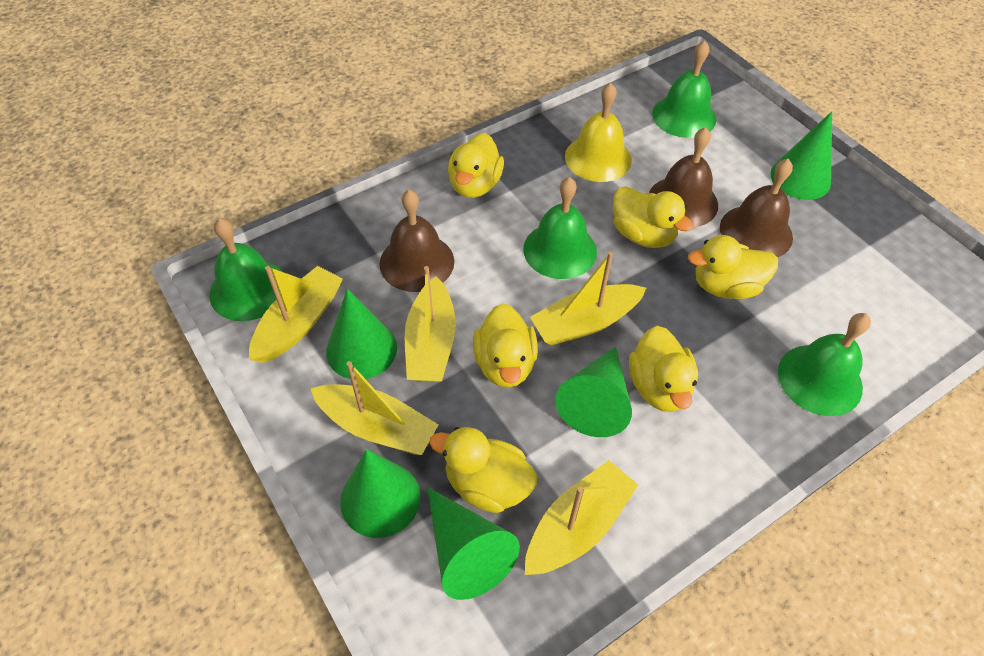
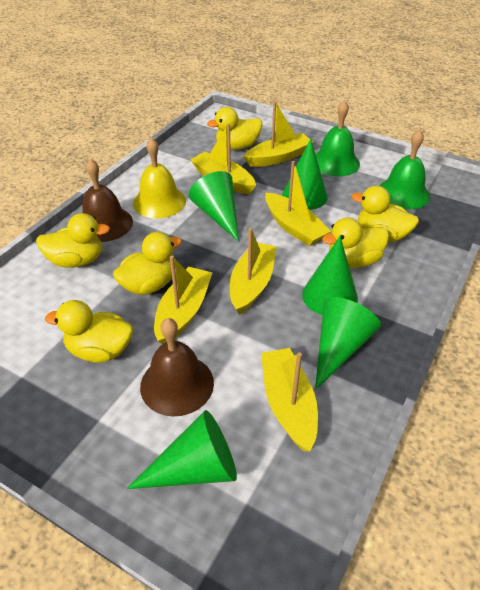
brown bell: [380,190,454,292] [649,127,718,228] [720,159,793,257] = 3 -> [82,158,133,242] [140,318,214,417] = 2
green bell: [209,218,283,321] [523,177,597,279] [652,40,716,138] [778,313,871,416] = 4 -> [316,100,360,176] [379,129,430,209] = 2
yellow boat: [249,266,343,363] [310,361,439,455] [405,266,456,382] [525,460,638,575] [530,252,646,345] = 5 -> [154,256,212,344] [190,124,256,194] [230,227,277,315] [243,101,313,167] [261,348,318,451] [265,161,331,246] = 6

